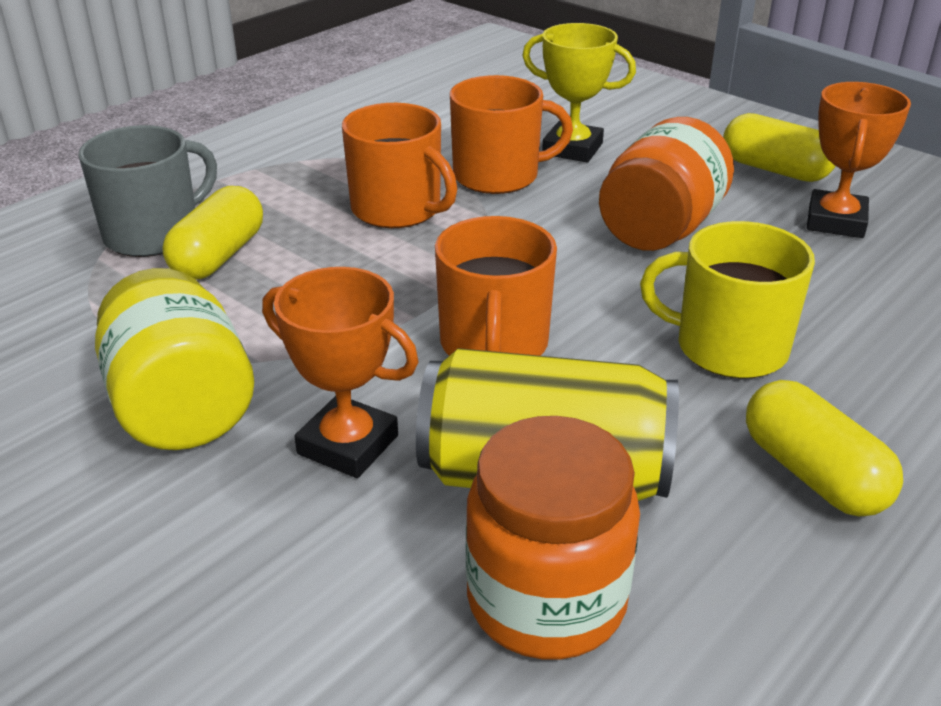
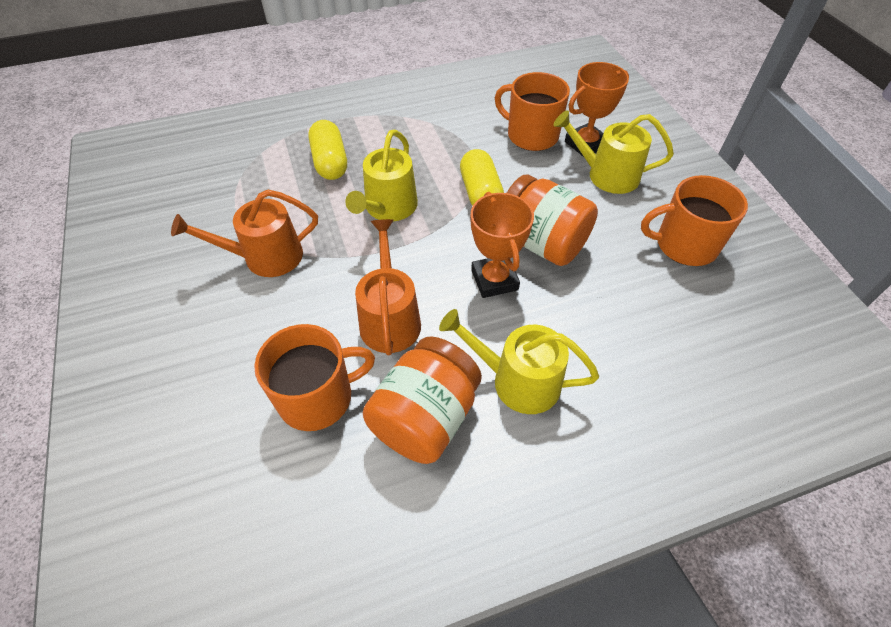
grey mug: [78,125,217,257] = 1 -> none = 0
orange watering can: none = 0 -> [171,189,318,277] [355,219,421,355] = 2
yellow can: [416,348,679,501] = 1 -> none = 0
yellow capsule: [162,186,263,280] [723,113,835,182] [746,380,903,516] = 3 -> [308,120,347,180] [460,149,504,206] = 2
yellow jar: [95,268,254,450] = 1 -> none = 0
yellow mug: [640,221,815,379] = 1 -> none = 0
yellow trophy: [522,23,636,163] = 1 -> none = 0
yellow watering can: none = 0 -> [345,130,418,221] [439,309,599,414] [553,110,674,194] = 3

